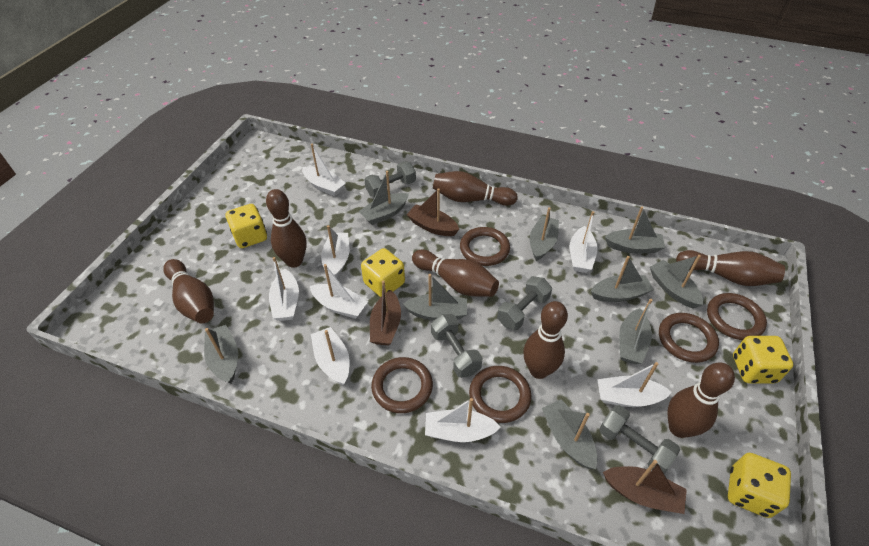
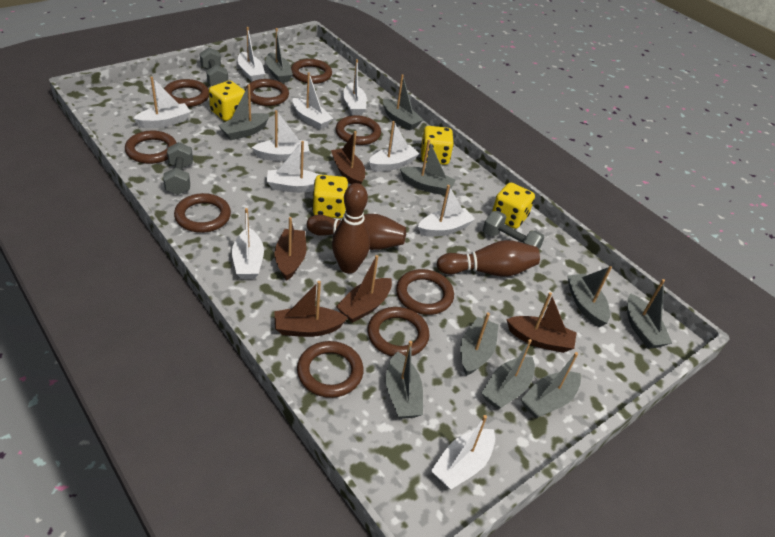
brown boat: [370,280,401,345] [406,188,459,236] [603,460,687,514] = 3 -> [275,217,307,281] [275,281,348,337] [331,131,365,184] [336,255,392,323] [507,292,577,353] = 5
brown bowling pin: [163,259,214,323] [266,189,307,268] [412,250,499,297] [433,171,518,206] [524,301,568,379] [667,363,735,438] [676,250,785,286] = 7 -> [307,214,406,250] [332,183,370,273] [437,240,540,277] = 3
brown ring: [371,357,433,413] [460,227,510,266] [469,366,532,423] [659,313,719,363] [707,293,767,340] = 5 -> [125,131,176,164] [164,79,209,107] [174,193,231,233] [245,79,289,106] [291,59,332,84] [297,341,364,398] [336,115,381,145] [368,307,429,356] [396,269,454,315] = 9
grey boat: [204,325,238,384] [359,171,409,225] [403,274,467,321] [530,207,559,261] [542,399,597,469] [591,256,654,302] [605,206,665,254] [619,299,652,364] [650,255,704,309] = 9 -> [218,84,270,140] [266,28,293,83] [383,74,423,131] [386,341,423,419] [400,139,455,195] [460,312,499,376] [482,339,535,409] [521,352,581,419] [568,266,612,327] [627,279,672,349] = 10
grey dumbbell: [364,161,416,197] [431,314,483,378] [497,276,552,330] [599,405,680,474] = 4 -> [163,142,193,195] [200,48,228,86] [483,211,545,249] = 3
white boat: [269,257,299,321] [302,143,346,196] [310,264,368,319] [311,327,350,386] [321,225,350,278] [425,398,501,442] [570,211,598,273] [597,362,672,407] = 8 -> [133,77,191,128] [232,208,264,279] [238,27,265,82] [252,110,309,161] [267,141,319,193] [292,72,334,130] [343,59,367,116] [368,121,419,171] [418,185,475,237] [431,415,495,489] = 10

